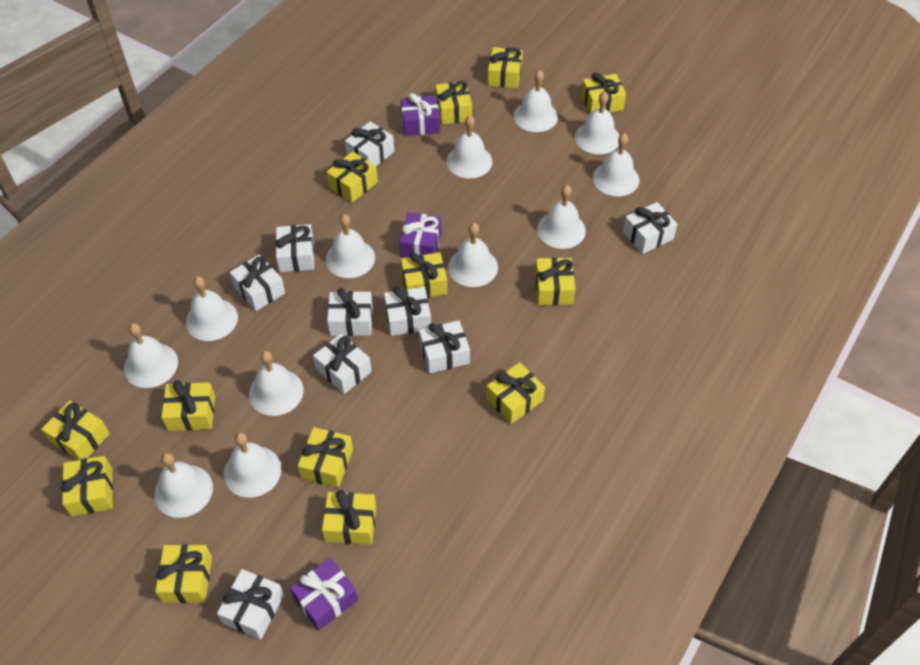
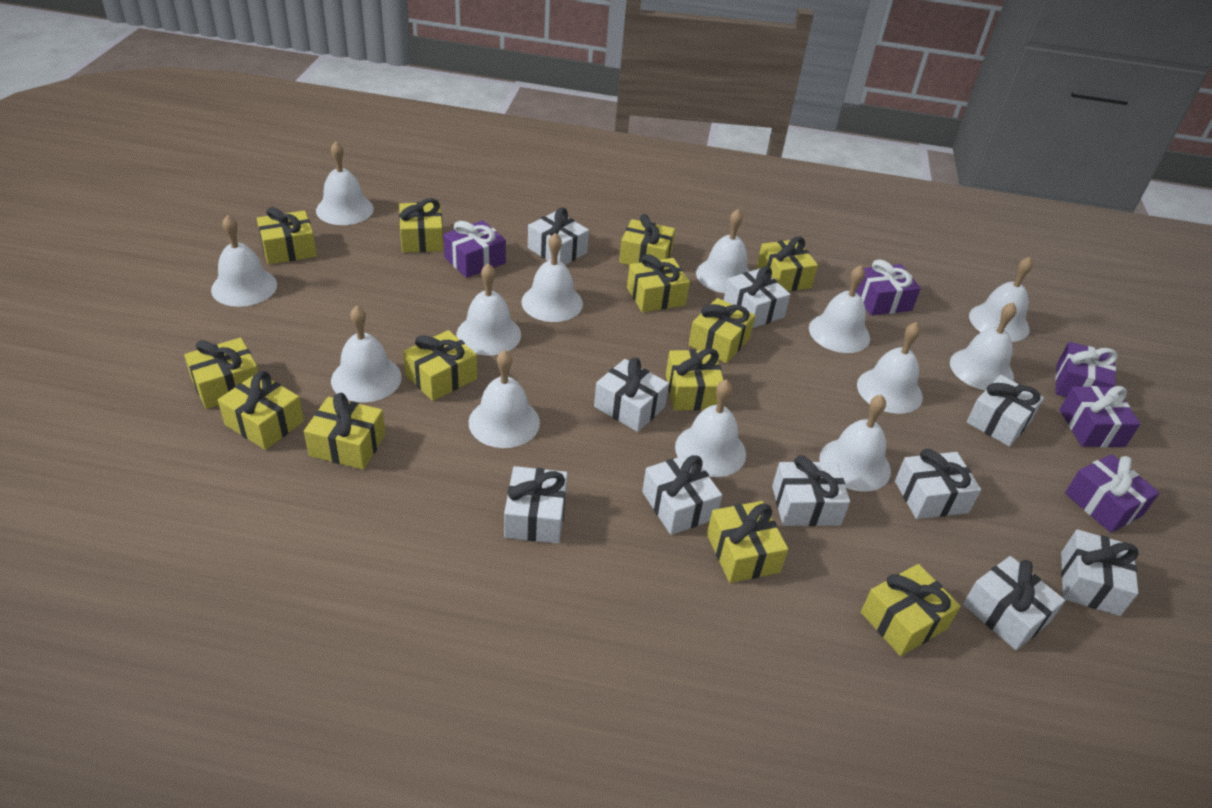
purple gift: [290,558,358,631] [399,212,442,258] [401,93,440,136] = 3 -> [443,220,506,278] [856,260,921,316] [1055,342,1118,397] [1060,386,1140,447] [1065,454,1160,533] = 5
white bell: [124,323,178,388] [154,452,213,518] [186,276,238,341] [224,432,281,498] [249,351,304,416] [325,214,375,278] [446,115,492,178] [448,223,498,287] [514,70,558,132] [537,185,586,249] [575,91,620,154] [593,133,640,196] = 12 -> [211,215,277,307] [316,141,374,225] [331,306,402,403] [457,263,521,356] [469,350,540,448] [521,233,583,322] [675,379,746,477] [696,209,750,293] [809,265,870,353] [819,395,891,492] [857,322,923,414] [950,302,1017,390] [969,257,1033,342] = 13
white gift: [217,569,284,640] [230,254,285,311] [275,224,315,272] [313,333,372,394] [327,288,373,336] [345,121,394,166] [384,287,431,336] [419,320,470,373] [623,202,678,254] = 9 -> [504,466,568,543] [528,207,589,265] [594,358,669,432] [642,453,722,535] [723,266,791,328] [772,455,850,526] [895,449,981,519] [963,556,1065,650] [967,375,1044,446] [1061,529,1139,616] = 10

